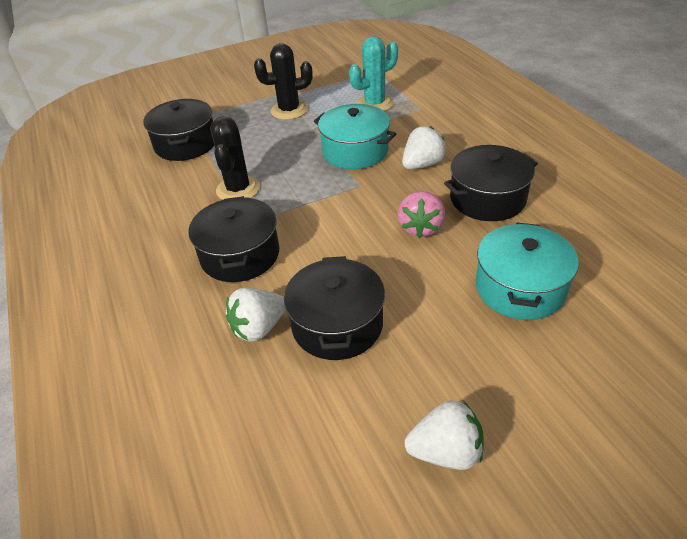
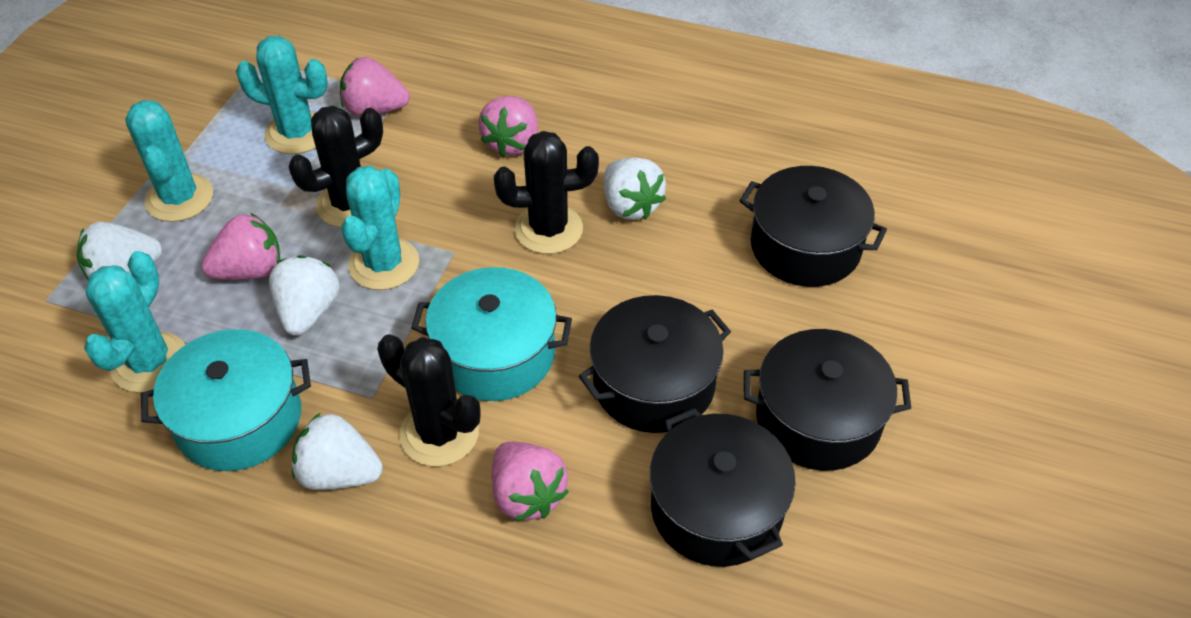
black cactus: [210,116,260,200] [254,43,313,120] = 2 -> [289,106,383,228] [377,334,480,466] [494,131,599,254] = 3
pink strawberry: [398,191,445,238] = 1 -> [201,213,280,280] [340,57,410,116] [478,96,538,157] [492,442,569,521] = 4
turquoise cactus: [349,36,398,111] = 1 -> [84,251,185,393] [125,100,213,222] [236,36,328,154] [341,166,419,290] = 4
white strawberry: [226,288,286,342] [402,126,446,169] [404,400,484,470] = 3 -> [77,222,162,279] [269,255,340,336] [292,413,383,490] [604,158,666,220] = 4

